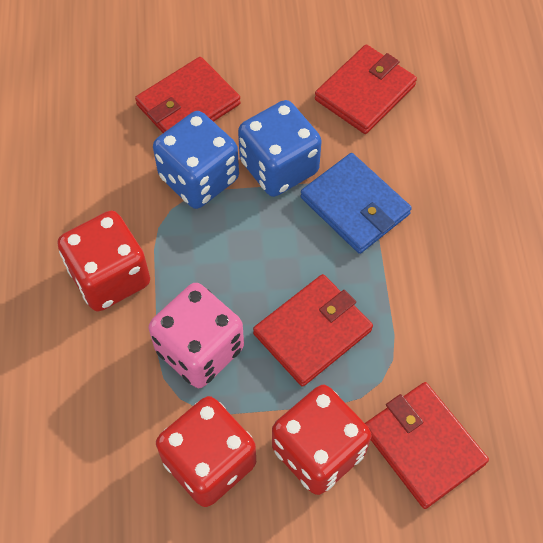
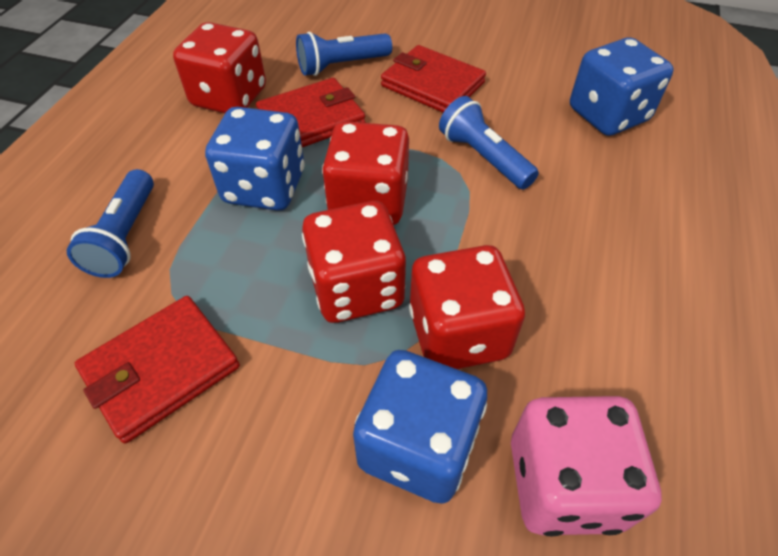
blue dice: [153,111,239,209] [238,100,322,197] = 2 -> [205,107,304,211] [353,350,487,504] [570,37,674,136] = 3
blue flashlight: none = 0 -> [67,169,154,278] [296,31,392,76] [439,96,539,189] = 3
blue wallet: [301,153,412,254] = 1 -> none = 0
red dice: [57,211,150,312] [156,396,256,507] [272,385,371,495] = 3 -> [173,22,266,113] [302,201,406,323] [322,121,409,225] [409,245,525,369] = 4
red wallet: [135,57,241,133] [253,274,373,387] [315,44,417,134] [365,382,489,509] = 4 -> [75,296,240,444] [256,78,366,147] [381,45,486,113] = 3

